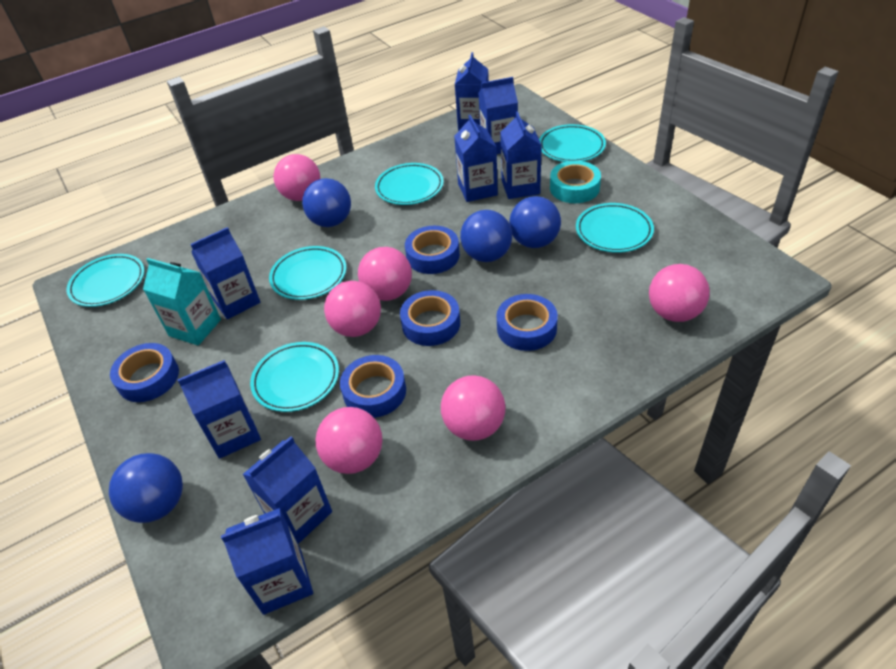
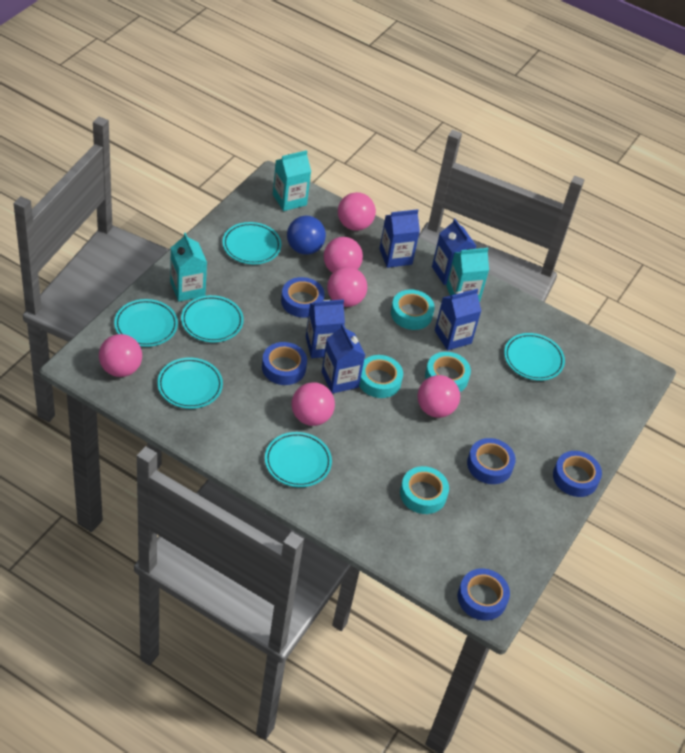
blue ball: [109,453,183,523] [302,178,351,227] [460,210,512,262] [509,196,561,248] = 4 -> [287,216,326,255] = 1
blue carton: [177,360,261,459] [191,227,261,319] [221,508,313,615] [243,436,332,544] [454,115,498,202] [455,52,489,131] [479,77,518,154] [500,111,542,199] = 8 -> [306,299,345,358] [322,324,365,394] [379,209,420,268] [432,219,476,285] [435,289,481,350] = 5
turquoise carton: [143,258,221,346] = 1 -> [170,233,207,302] [273,150,311,211] [446,248,489,302] = 3
turquoise tape: [550,161,601,203] = 1 -> [359,355,403,398] [391,290,435,330] [400,466,449,514] [425,352,471,392] = 4

